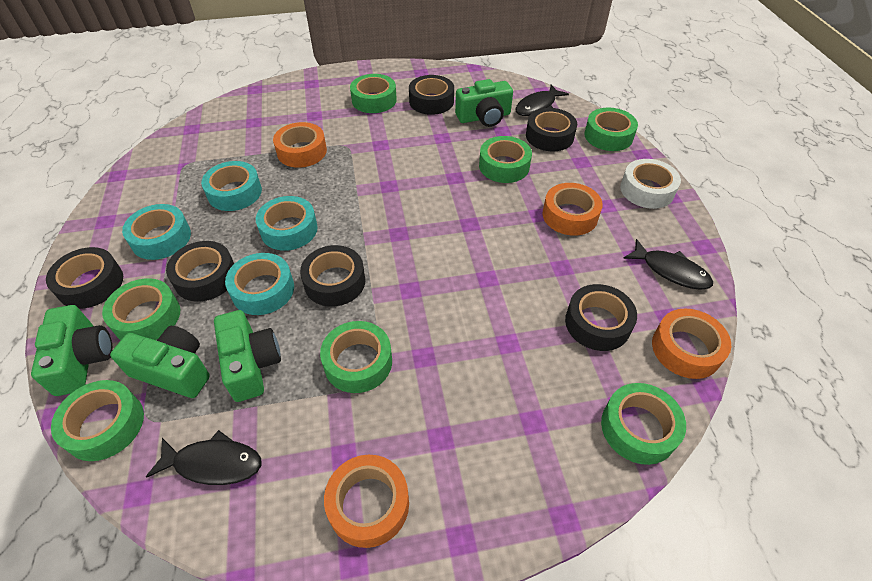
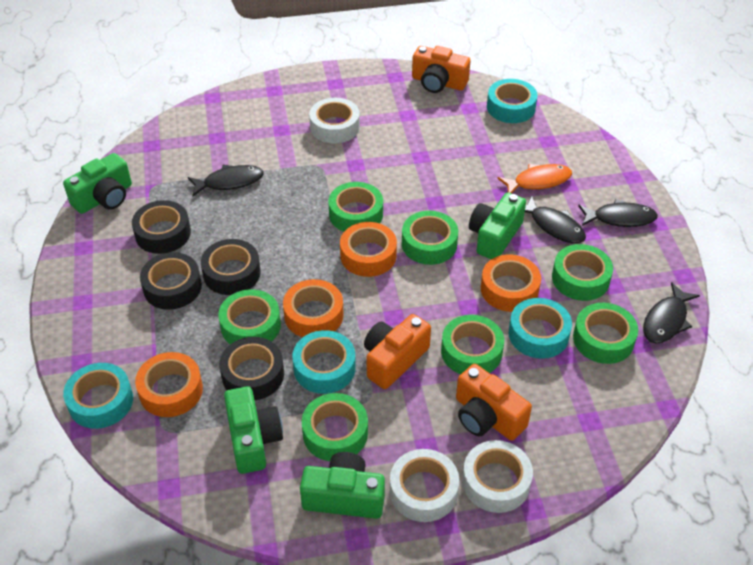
black fish: [146,430,261,485] [515,85,569,116] [623,239,713,290] = 3 -> [188,165,264,197] [525,196,586,243] [578,199,658,227] [643,282,700,344] = 4
black tape: [46,247,123,309] [166,241,234,302] [300,245,366,307] [409,75,454,115] [526,108,577,151] [565,284,637,351] = 6 -> [132,200,191,254] [140,252,202,310] [201,239,261,295] [219,337,284,400] = 4
orange camera: none = 0 -> [364,314,431,389] [412,46,471,93] [456,364,532,441] = 3
orange fish: none = 0 -> [497,164,572,193] = 1
white tape: [620,159,681,209] = 1 -> [309,98,360,144] [390,449,459,522] [462,440,533,513] = 3

